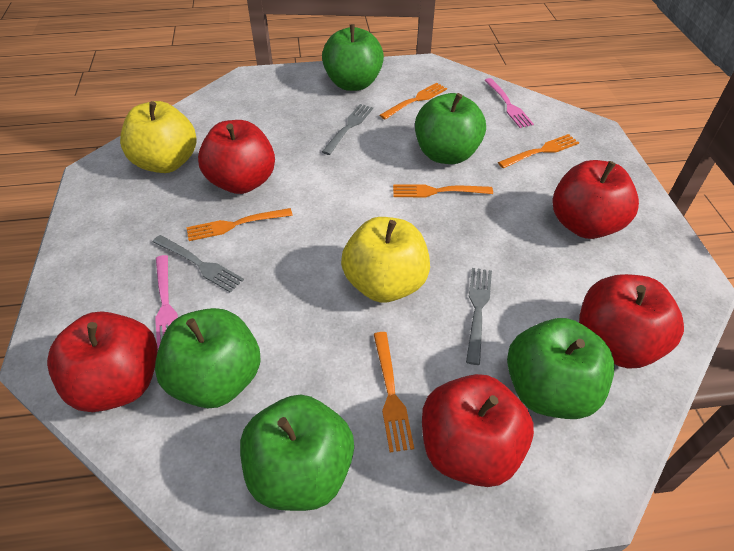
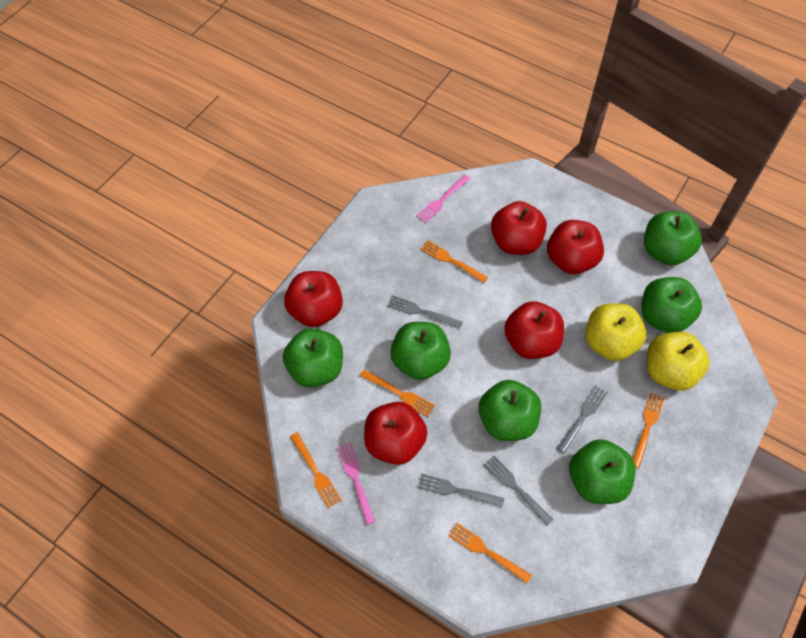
green apple: [155,308,261,408] [240,395,354,511] [322,24,384,91] [415,93,486,164] [507,318,615,419] = 5 -> [283,328,343,388] [390,322,451,380] [479,380,541,441] [569,439,636,504] [642,277,702,333] [644,211,702,265] = 6
grey fork: [153,235,244,293] [322,104,373,155] [466,268,492,365] = 3 -> [387,295,463,329] [417,473,504,507] [484,456,554,526] [557,385,608,454] = 4

